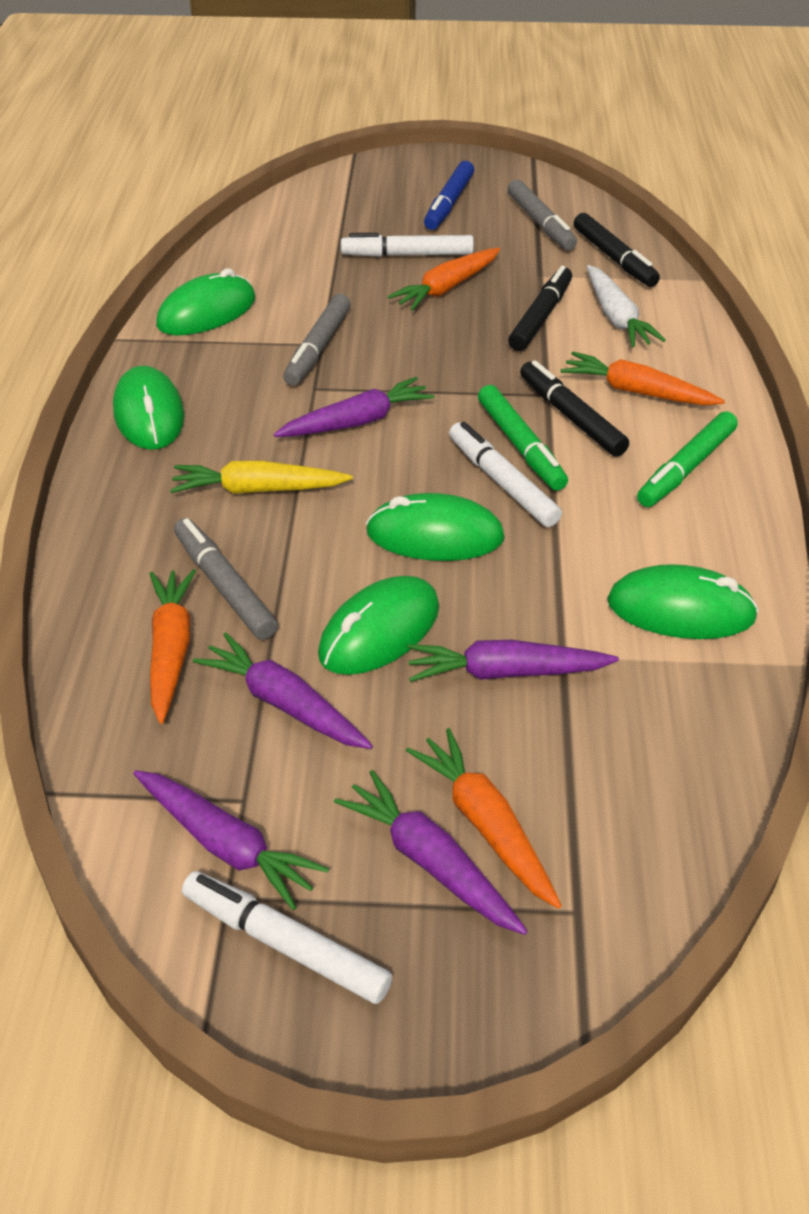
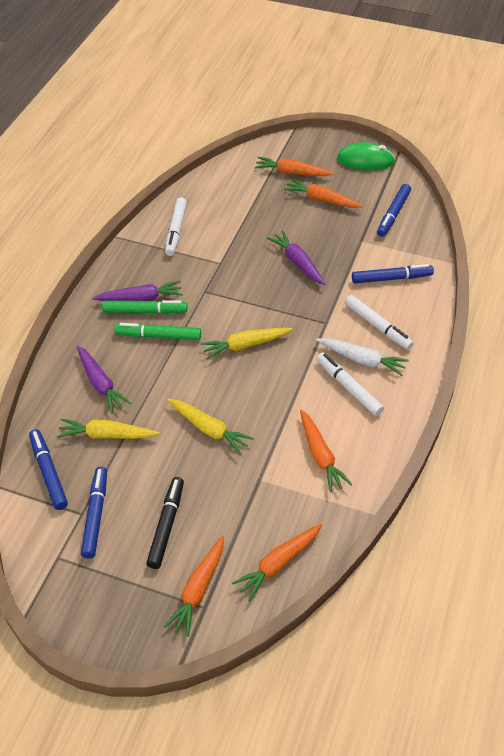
black marker: [508,266,572,351] [520,360,629,457] [574,213,660,287] = 3 -> [146,477,184,569] = 1
blue marker: [424,161,474,230] = 1 -> [29,429,68,510] [81,467,107,559] [352,264,434,283] [377,184,411,237] = 4
green mouse: [113,366,184,449] [156,268,255,335] [318,576,439,675] [366,493,505,561] [607,564,759,639] = 5 -> [337,142,395,170] = 1
grey marker: [174,518,278,640] [283,294,351,386] [507,179,577,250] = 3 -> none = 0
orange carrot: [150,569,196,724] [387,248,500,311] [406,728,562,909] [560,352,725,406] = 4 -> [164,536,224,637] [232,524,322,601] [255,157,334,176] [284,179,362,208] [300,410,353,493] = 5
purple carrot: [133,770,329,910] [193,632,373,749] [274,377,435,437] [334,770,528,935] [407,640,619,682] = 5 -> [76,345,131,414] [92,281,183,301] [267,230,325,285] = 3
yellow carrot: [170,461,353,494] = 1 -> [57,419,159,439] [167,399,254,454] [201,328,293,359] = 3

